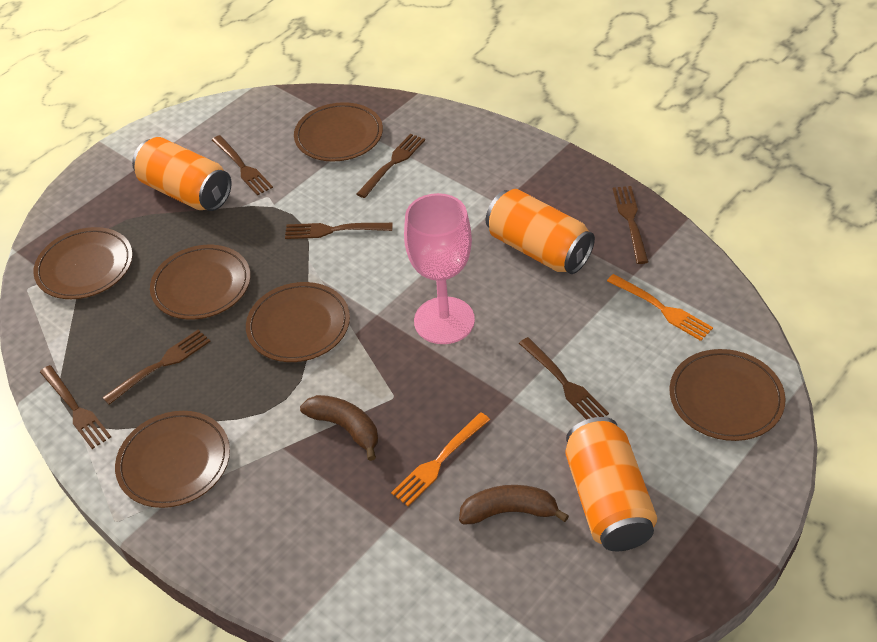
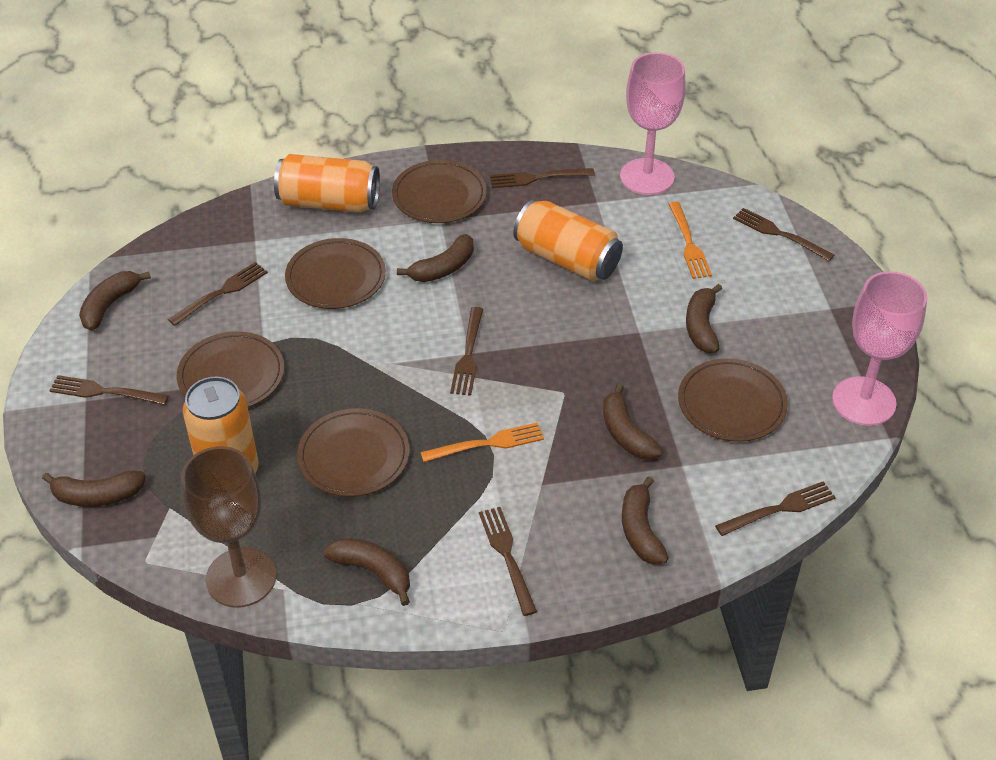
brown banana: [300,395,378,461] [459,485,569,524] = 2 -> [42,470,146,507] [79,271,151,331] [323,538,410,606] [397,234,474,282] [603,383,663,460] [622,476,669,565] [686,284,722,353] = 7
brown goblet: none = 0 -> [181,446,276,607] = 1
brown plate: [33,227,133,299] [115,411,230,508] [150,245,250,319] [246,282,350,362] [294,102,383,162] [669,349,786,441] = 6 -> [177,331,284,407] [285,238,386,309] [297,408,410,497] [392,160,487,223] [678,358,788,442] = 5
pink goblet: [404,193,475,344] = 1 -> [620,52,686,195] [832,271,927,426] = 2

